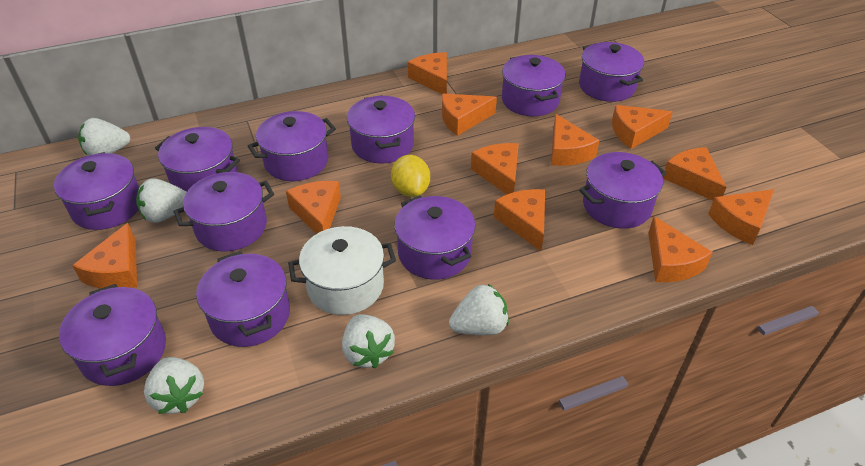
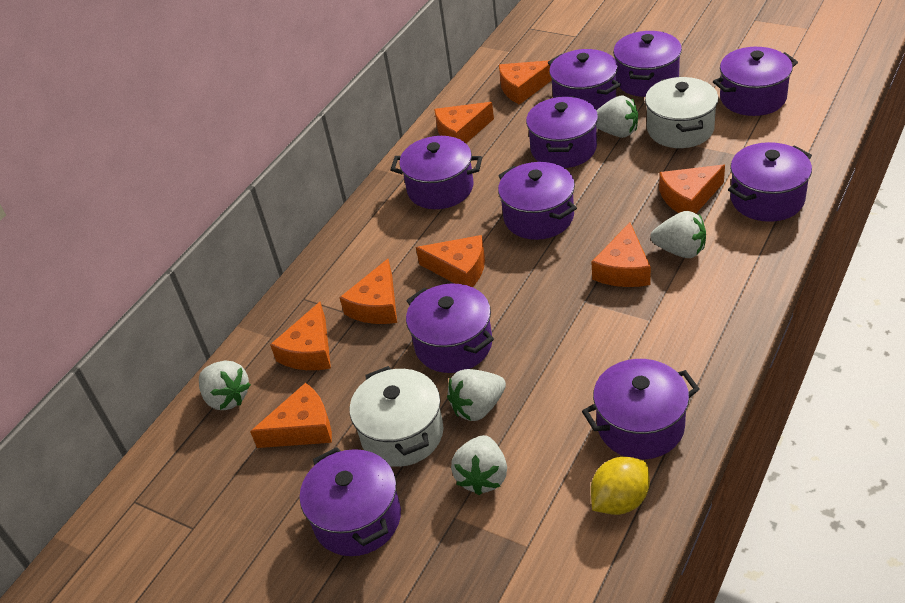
orange cheese: [72,223,137,289] [286,181,341,234] [408,52,447,94] [442,94,497,136] [471,143,519,194] [494,189,545,251] [551,114,600,166] [612,105,673,149] [649,216,713,282] [663,147,727,201] [708,189,774,245] = 11 -> [250,383,332,448] [270,302,331,370] [339,259,397,324] [416,235,485,287] [434,102,494,143] [499,60,552,105] [592,223,651,287] [659,165,725,213] = 8
purple pot: [54,152,139,230] [59,284,166,386] [155,127,240,192] [173,172,274,251] [196,251,290,347] [248,111,336,181] [347,95,415,163] [394,195,475,280] [502,55,566,116] [579,42,644,102] [579,152,666,229] = 11 -> [300,447,401,556] [391,136,482,209] [406,284,494,373] [498,162,577,240] [526,97,598,168] [548,49,621,110] [582,359,699,459] [613,31,682,97] [713,47,798,116] [728,142,812,222] = 10
white pot: [288,226,396,315] = 1 -> [350,366,443,467] [645,77,718,148] = 2

